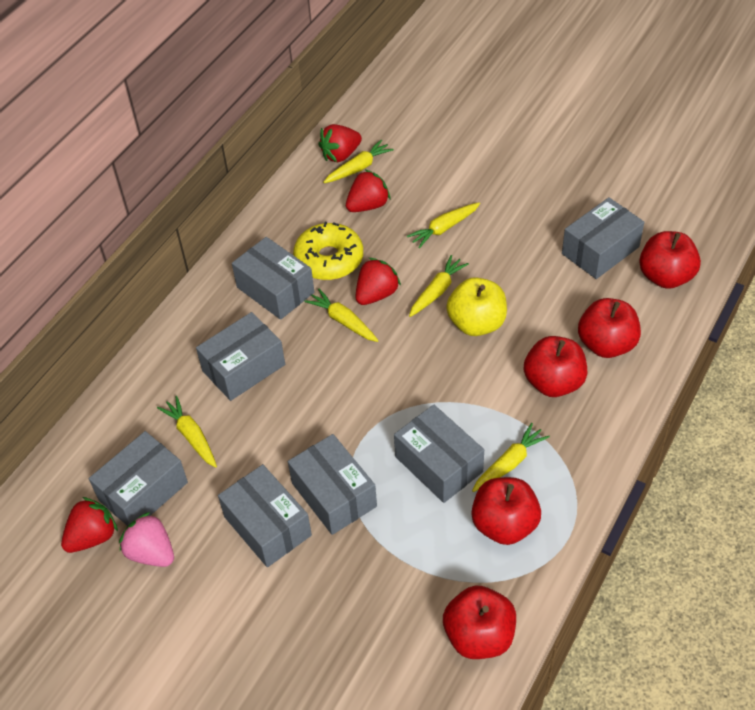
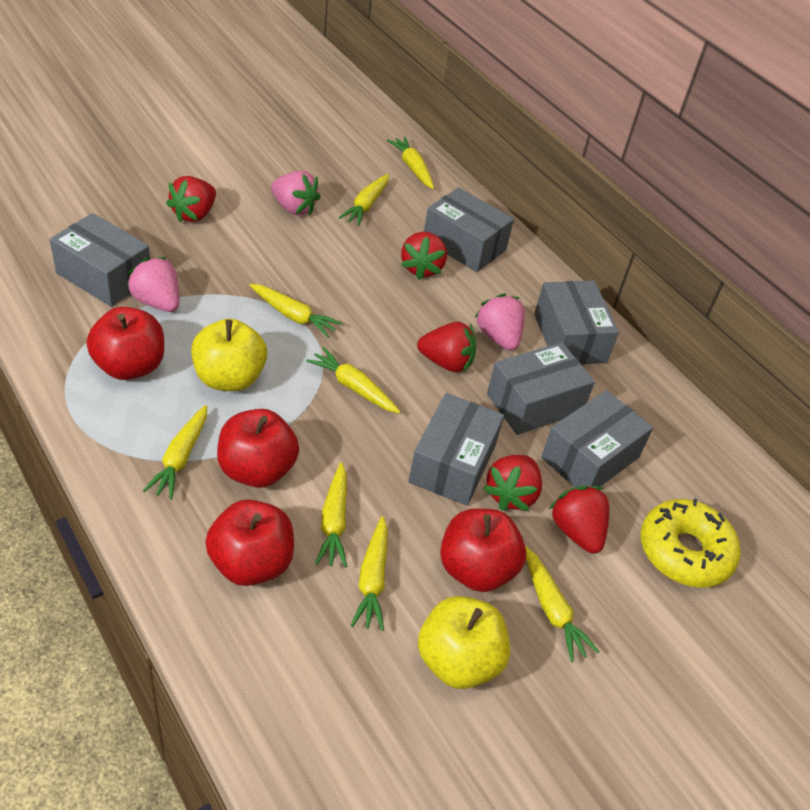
grey box: [89,431,188,526] [196,312,285,401] [218,464,312,567] [232,237,314,320] [288,434,377,535] [394,404,484,503] [562,197,644,279] = 7 -> [50,213,150,307] [408,393,504,506] [424,187,514,272] [487,342,595,435] [534,280,619,365] [541,390,653,487] = 6
pink strawberry: [119,512,174,567] = 1 -> [126,257,180,312] [271,171,321,215] [475,293,525,351] = 3
red apple: [443,586,516,659] [471,477,541,545] [524,336,587,397] [578,298,641,358] [639,231,701,289] = 5 -> [86,307,164,380] [205,499,294,586] [217,409,299,488] [440,508,526,592] = 4
red strawberry: [61,497,118,553] [318,124,362,162] [346,170,391,212] [356,258,401,305] = 4 -> [166,176,216,222] [401,232,447,280] [417,322,476,372] [483,455,542,511] [549,486,609,554] = 5
yellow apple: [446,277,507,336] = 1 -> [191,319,267,391] [418,596,510,689] = 2
yellow carrot: [157,396,217,468] [304,289,379,342] [323,140,394,183] [407,202,480,249] [409,255,469,317] [472,423,550,492] = 6 -> [143,405,207,500] [249,284,342,338] [306,347,400,413] [315,462,347,567] [339,174,389,226] [351,516,388,631] [387,136,434,189] [525,546,600,662] = 8

